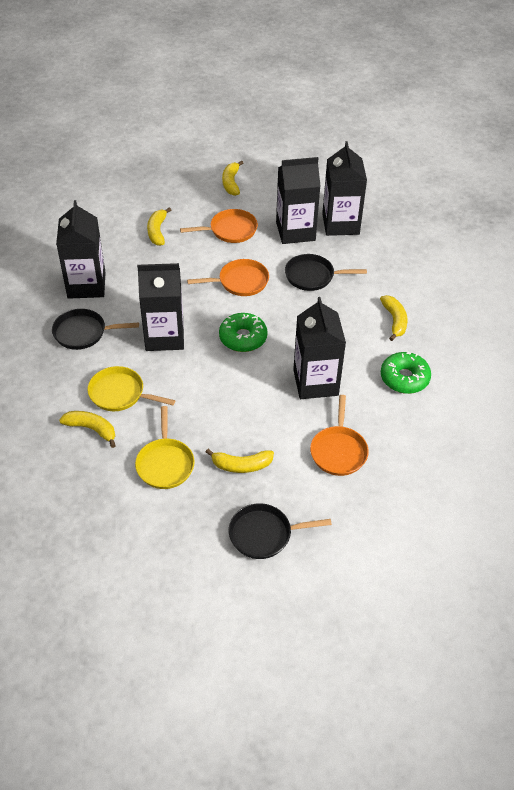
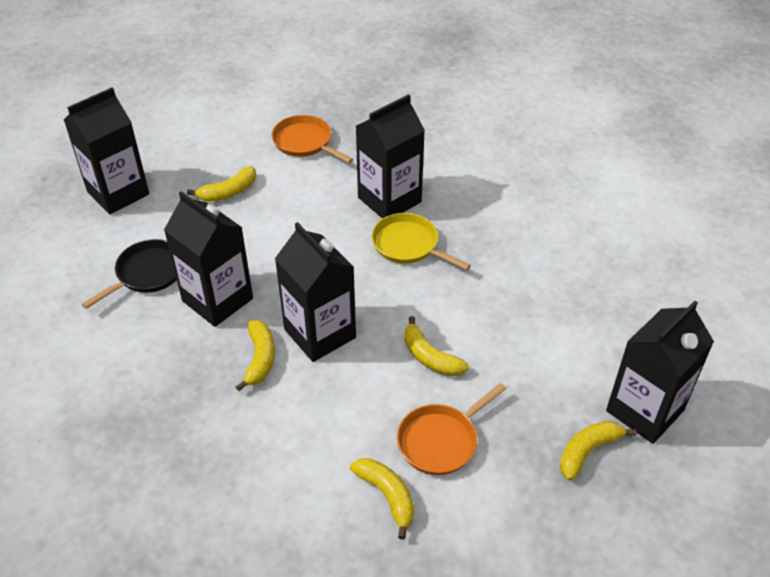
black pan: [52,309,139,350] [229,503,332,559] [285,254,367,291] = 3 -> [82,239,177,309] = 1
green donut: [219,313,268,352] [381,351,431,394] = 2 -> none = 0
orange pan: [180,209,258,243] [187,259,269,296] [310,395,369,476] = 3 -> [271,115,353,163] [397,383,506,475] = 2
yellow pan: [87,366,175,411] [135,406,195,489] = 2 -> [372,213,471,270] = 1

